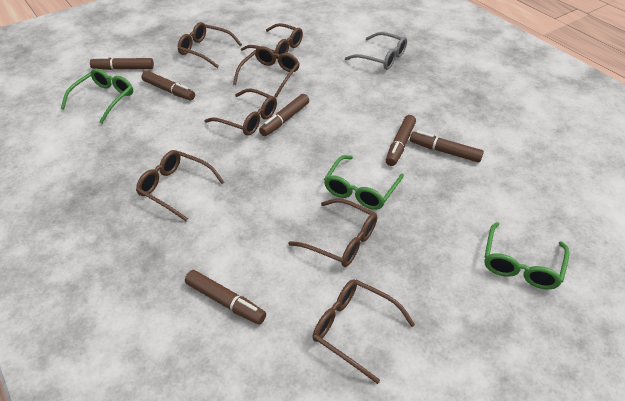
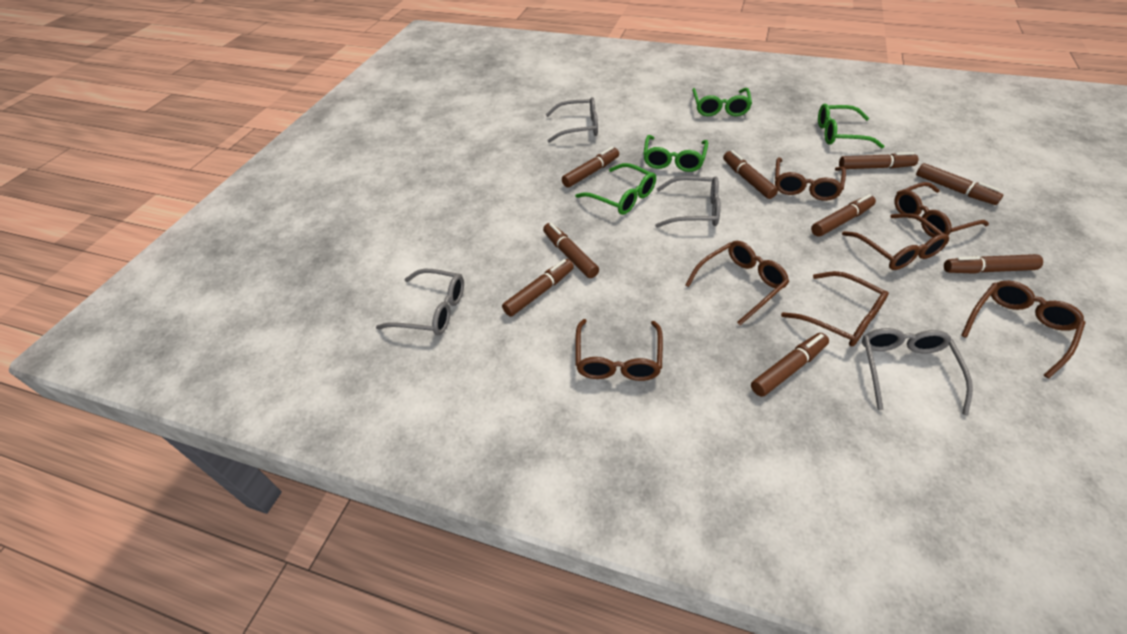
brown marker: [90,57,154,70] [141,71,195,100] [185,270,266,324] [259,94,309,136] [386,115,416,166] [410,131,484,163] = 6 -> [502,259,574,317] [543,223,599,278] [562,147,619,188] [723,150,778,199] [751,333,829,397] [811,194,876,237] [839,152,918,169] [916,163,1003,205] [944,254,1043,274] = 9
green glasses: [61,69,133,123] [324,155,404,210] [484,222,569,290] = 3 -> [575,163,656,215] [643,135,708,172] [692,88,752,116] [818,104,884,148] = 4
grey glasses: [345,32,407,70] = 1 -> [376,268,464,335] [546,97,598,143] [655,176,721,228] [862,328,973,415] = 4

